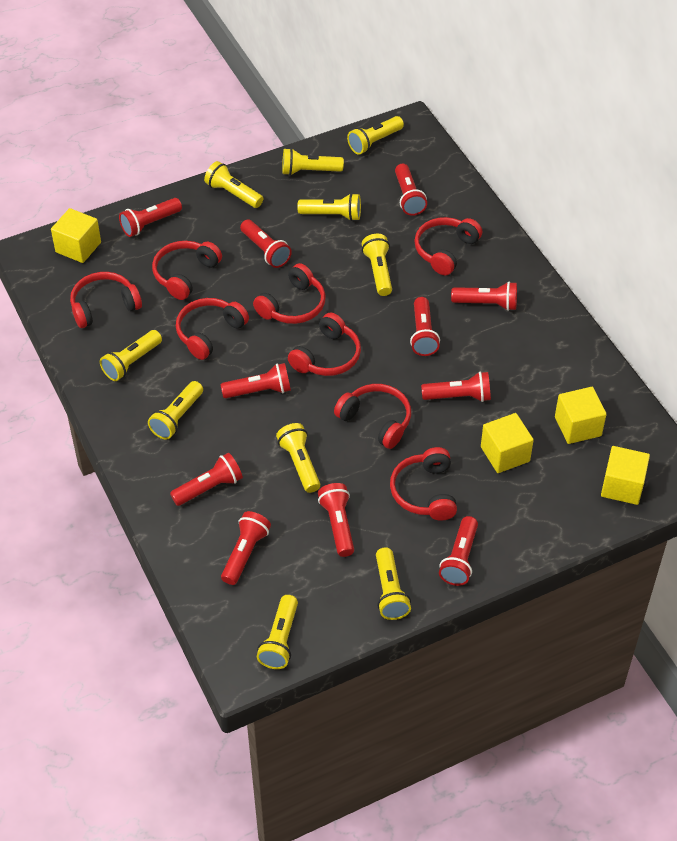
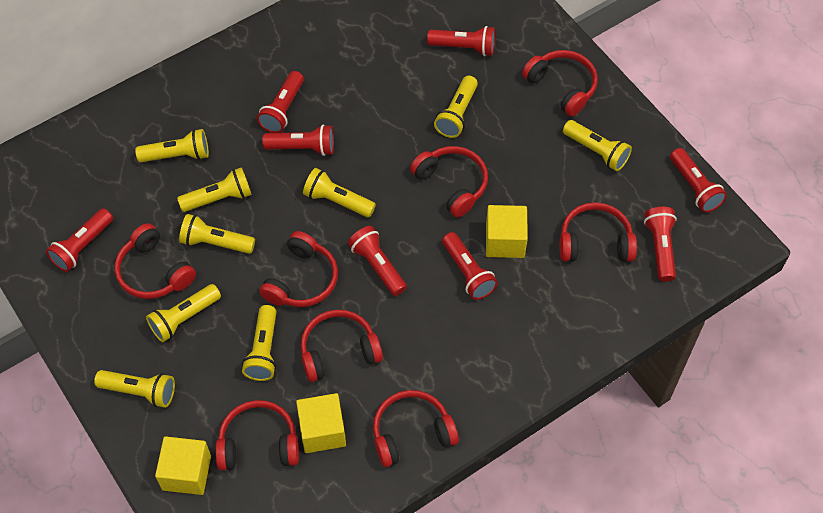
red flashlight: [119,198,182,237] [170,453,243,506] [221,363,291,398] [221,511,271,585] [240,219,292,268] [318,483,354,557] [395,164,427,216] [410,297,440,356] [421,372,491,402] [439,516,478,586] [451,282,517,311] = 11 -> [46,208,113,272] [257,71,304,133] [262,125,334,156] [348,226,407,296] [427,26,495,56] [442,232,498,300] [644,207,677,282] [670,148,727,212] = 8
yellow cube: [51,208,101,263] [481,413,534,473] [555,387,607,444] [601,446,650,505] = 4 -> [155,436,211,495] [296,393,346,453] [486,205,528,258] = 3
yellow flashlight: [100,330,162,381] [148,381,203,440] [204,161,263,208] [257,595,298,669] [276,423,320,493] [282,148,344,175] [297,193,361,221] [347,116,404,155] [362,234,392,296] [376,547,411,620] = 10 -> [94,370,175,408] [135,129,209,162] [146,284,221,342] [177,167,252,212] [179,214,255,254] [242,305,277,381] [303,168,376,217] [434,76,478,138] [563,120,632,171] = 9

